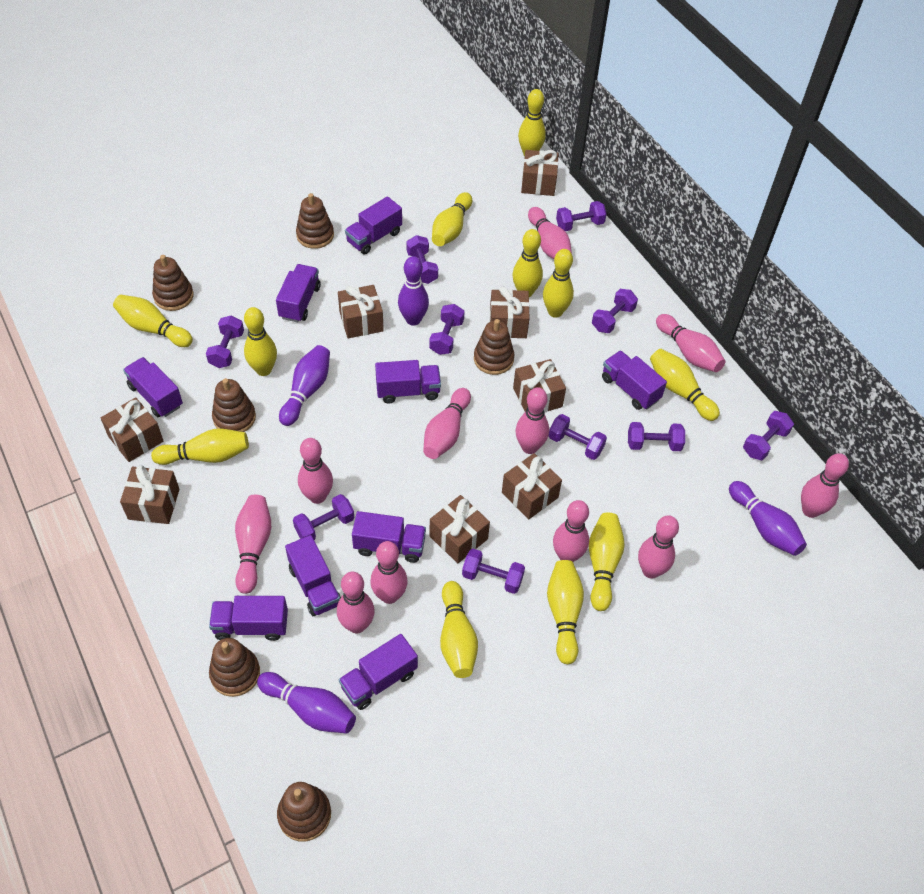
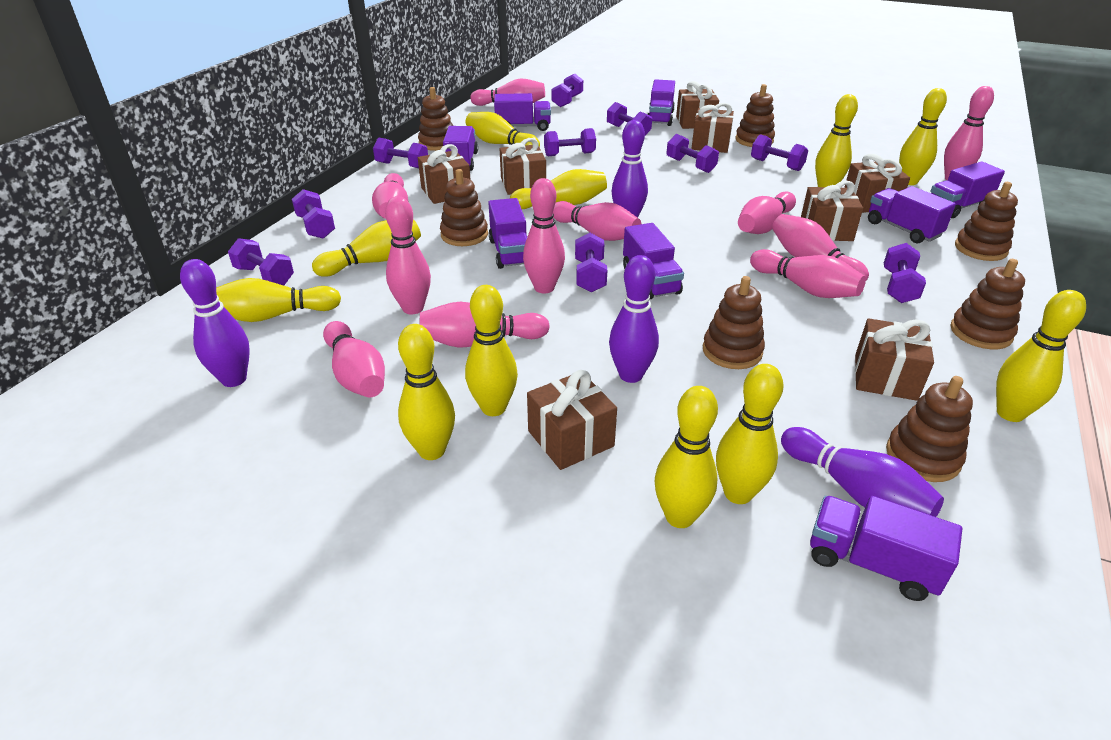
brown stacking toy: [152,255,194,311] [209,638,260,697] [212,378,256,432] [277,782,331,842] [296,193,334,249] [474,319,514,375] = 6 -> [418,87,453,151] [440,169,488,246] [703,276,765,369] [736,84,775,147] [886,376,973,482] [951,259,1025,349] [955,182,1018,261] = 7
purple truck: [123,357,183,417] [209,596,288,641] [276,264,321,322] [285,535,341,616] [339,634,418,710] [345,196,402,254] [352,511,426,563] [375,360,441,403] [602,350,667,410] = 9 -> [443,126,478,171] [488,198,527,269] [494,93,551,131] [623,223,684,299] [648,79,675,126] [810,496,962,601] [868,186,956,243] [930,161,1005,218] = 8

